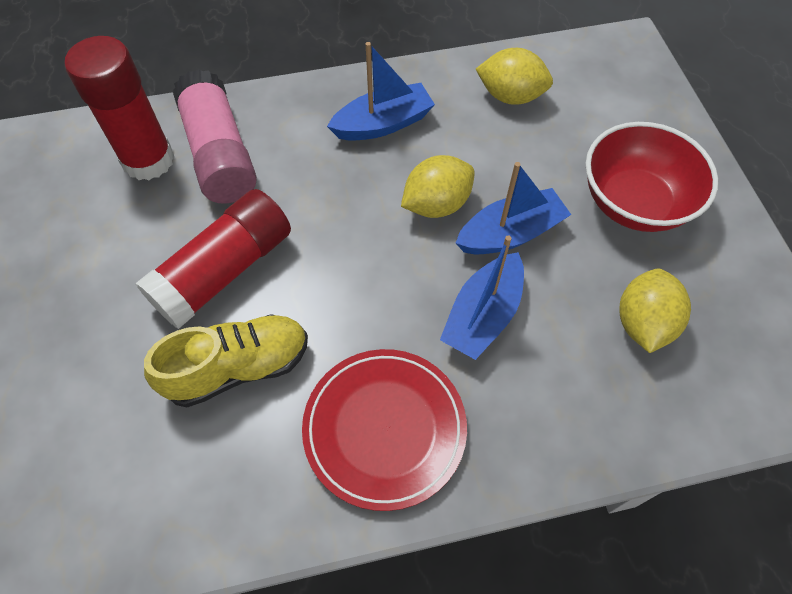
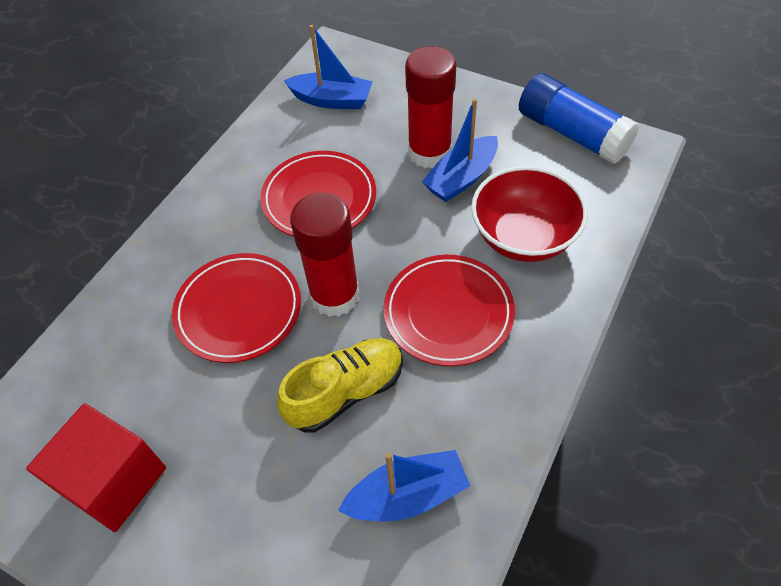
blue glue stick: none = 0 -> [519,73,639,164] = 1
pink glue stick: [173,69,257,204] = 1 -> none = 0
red cube: none = 0 -> [26,403,166,532] = 1
red plate: [302,349,467,511] = 1 -> [172,253,301,363] [261,151,376,236] [383,255,515,366] = 3
yellow lemon: [401,155,475,218] [476,48,553,105] [619,269,691,353] = 3 -> none = 0

